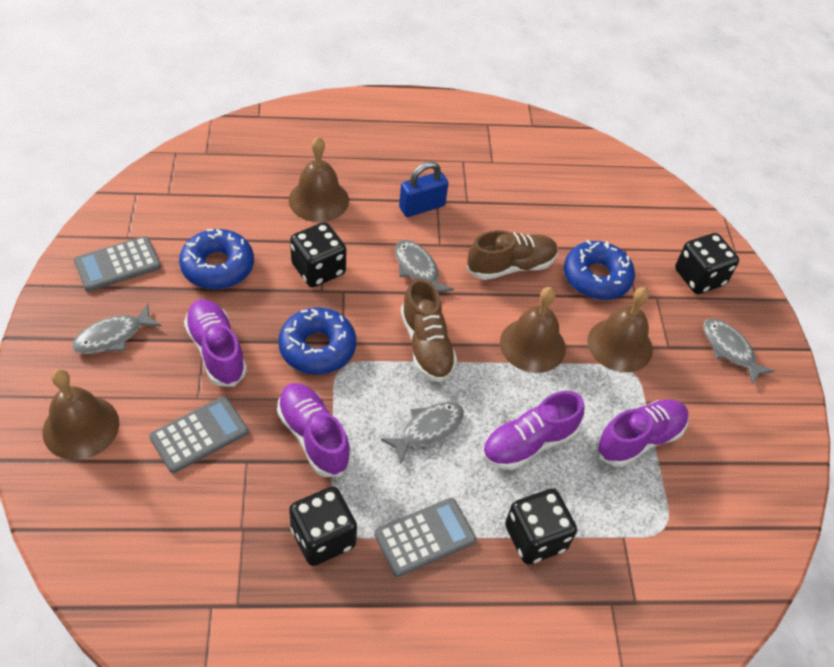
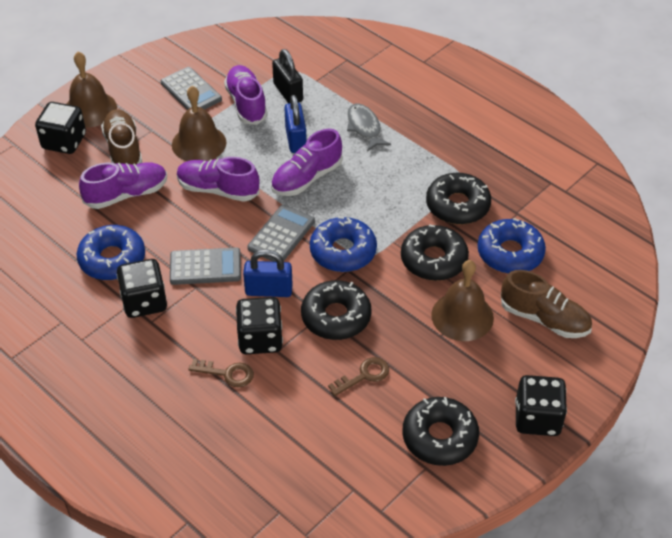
black donut: none = 0 -> [301,280,371,340] [401,224,469,281] [402,397,479,466] [426,173,491,225] = 4
black padlock: none = 0 -> [272,49,303,103] = 1
blue padlock: [399,162,448,217] = 1 -> [243,249,293,297] [284,95,307,153] = 2
brown bell: [43,369,119,460] [289,137,349,222] [500,287,566,373] [587,287,653,372] = 4 -> [67,51,117,127] [172,86,226,161] [431,260,494,341] = 3
brown key: none = 0 -> [188,359,254,387] [328,357,389,396] = 2
grey fish: [72,304,161,354] [381,402,464,464] [395,240,454,292] [703,318,774,385] = 4 -> [347,103,391,151] = 1

